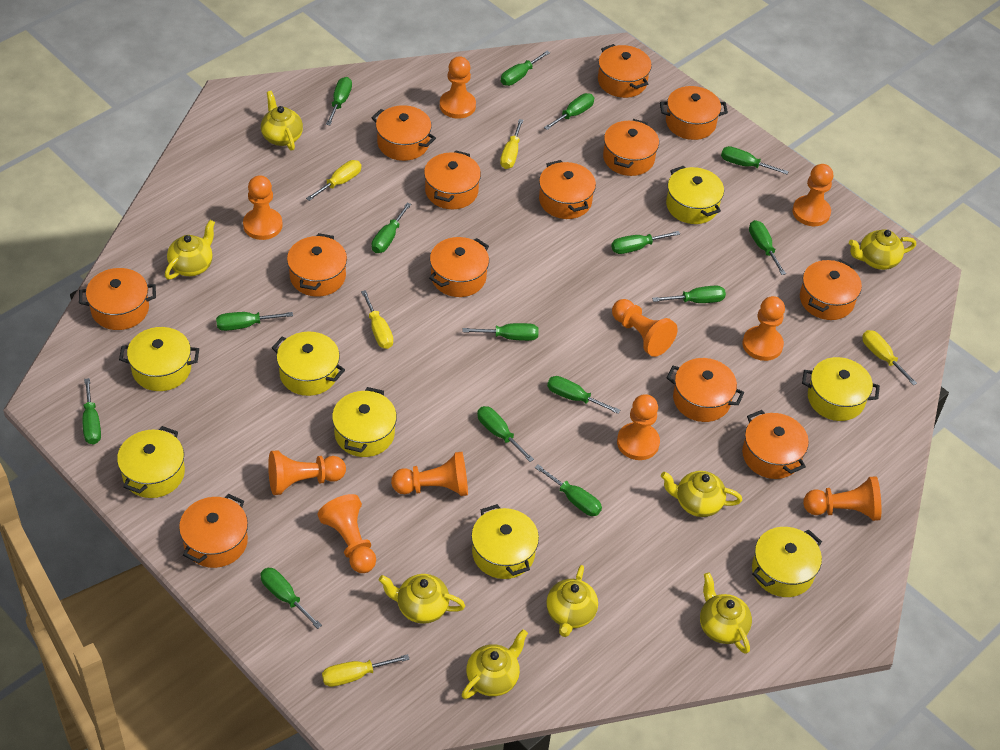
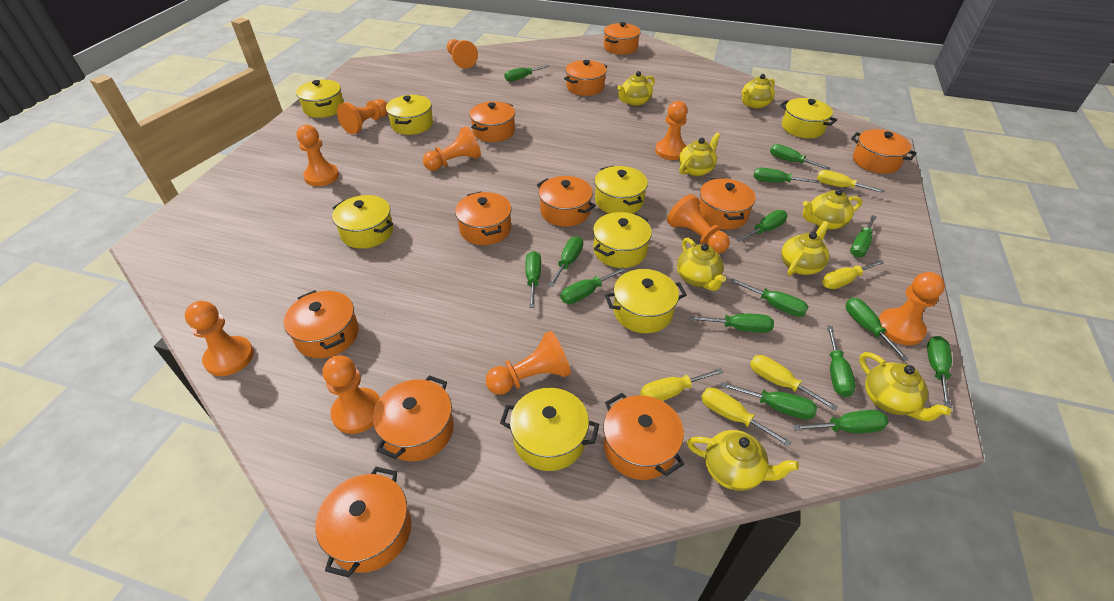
orange pot: [79,268,156,330] [179,493,248,568] [287,233,347,297] [372,105,436,161] [424,150,481,209] [429,237,489,297] [539,160,596,219] [598,44,652,98] [603,119,659,176] [660,86,728,140] [666,358,744,422] [742,410,809,479] [800,259,862,320] = 13 -> [284,290,359,358] [315,467,411,578] [372,375,454,462] [455,191,512,245] [469,101,515,142] [537,176,596,227] [564,60,607,96] [603,393,684,480] [604,22,641,55] [699,178,756,230] [851,129,917,174] = 11

